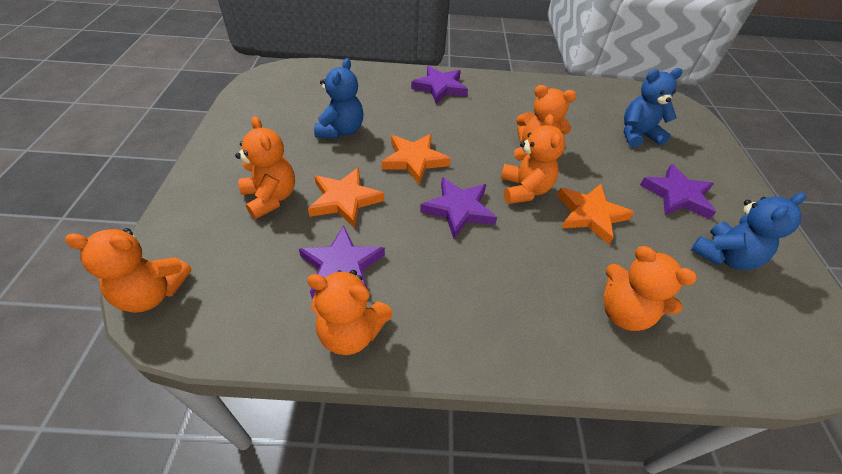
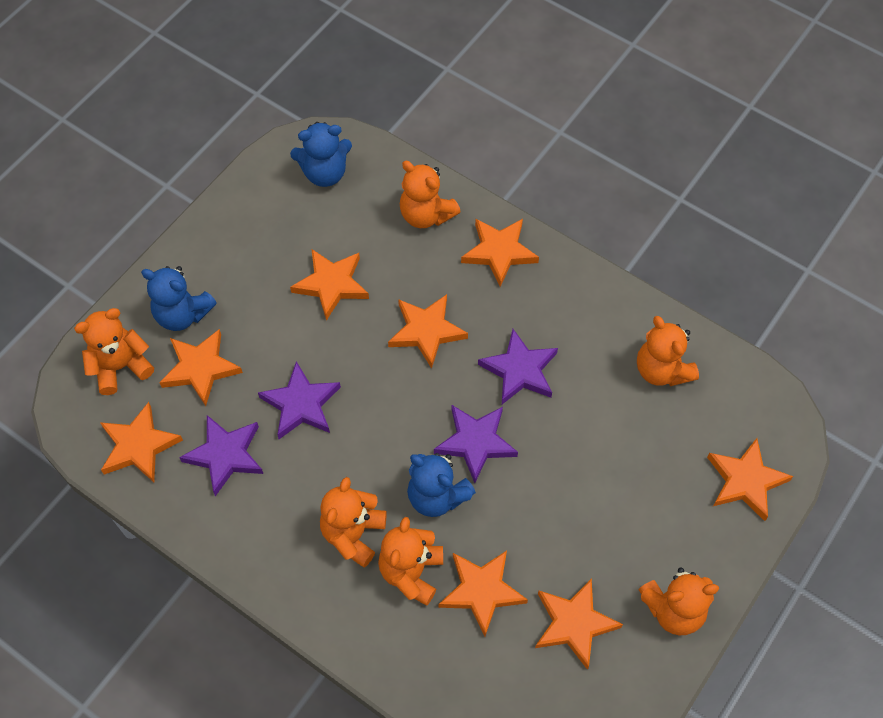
orange star: [308,167,384,228] [381,134,451,184] [557,184,634,245] = 3 -> [100,402,183,482] [159,329,243,406] [290,249,369,321] [388,294,468,369] [439,550,528,636] [461,219,539,287] [535,578,623,670] [707,438,793,521] = 8

